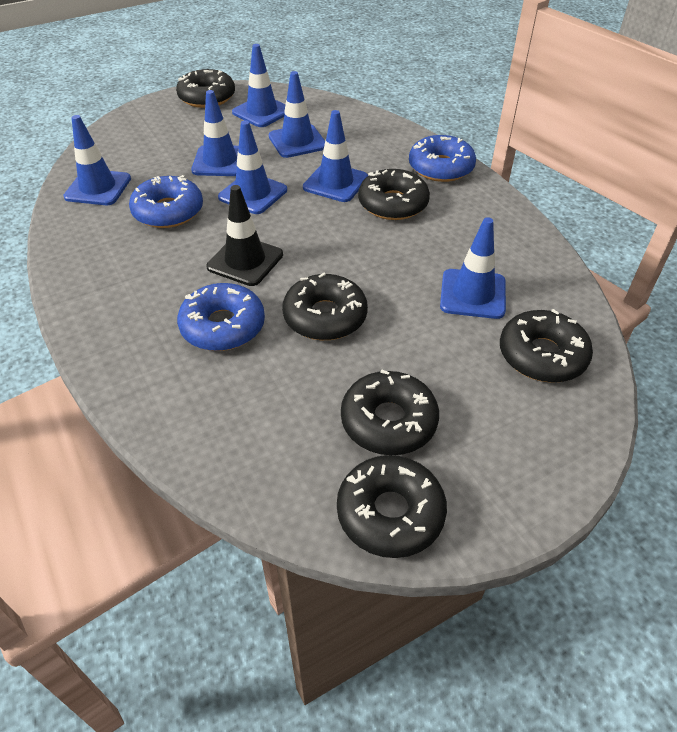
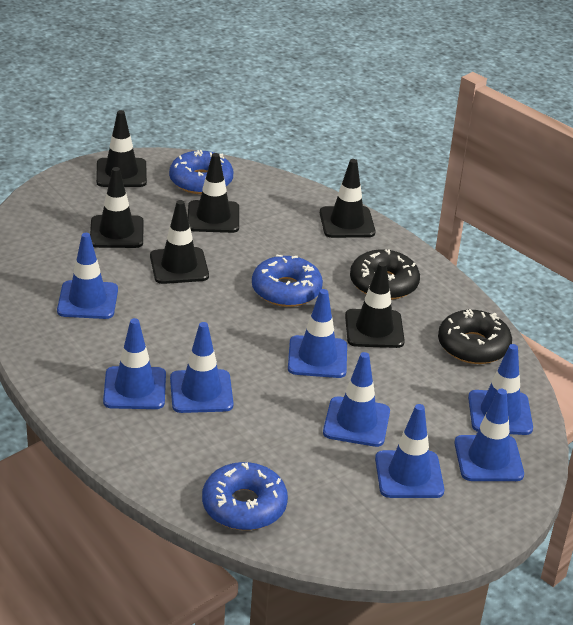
black donut: [176,69,235,108] [282,273,368,340] [337,455,447,558] [341,370,439,455] [358,169,430,220] [500,309,593,383] = 6 -> [350,249,420,300] [438,309,512,364] = 2
black traffic cone: [206,185,283,286] = 1 -> [90,167,144,248] [96,110,147,187] [150,200,209,284] [188,153,239,233] [320,159,375,238] [345,262,405,348] = 6
blue traffic cone: [63,115,131,205] [191,90,239,176] [218,120,287,214] [232,44,286,127] [269,71,325,158] [303,110,368,202] [440,217,506,319] = 7 -> [57,233,118,319] [103,318,166,409] [170,322,233,413] [288,289,347,378] [323,352,390,447] [375,404,444,498] [454,389,524,481] [468,344,533,435] = 8

